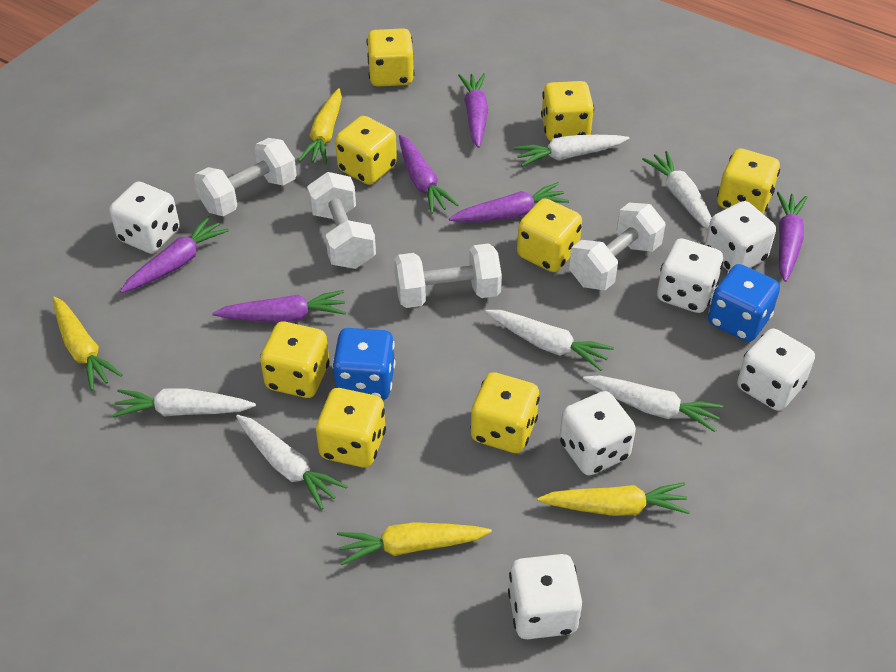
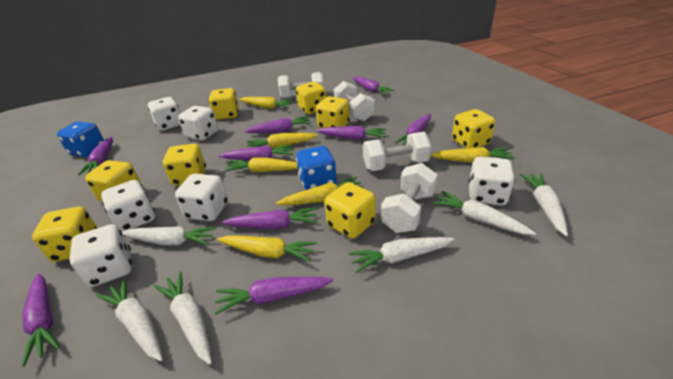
purple carrot: [120,216,229,293] [212,290,346,322] [399,135,459,214] [449,182,569,222] [458,73,488,148] [777,192,807,282] = 6 -> [22,273,60,367] [78,136,113,175] [214,277,333,315] [219,145,293,160] [222,207,317,229] [244,116,312,133] [317,126,387,140] [353,76,394,95] [395,114,431,145] = 9
yellow carrot: [53,297,123,391] [298,88,342,165] [337,522,492,565] [537,482,690,516] = 4 -> [217,235,317,262] [225,157,298,172] [239,97,294,109] [247,133,318,149] [276,177,364,205] [430,147,515,163] = 6

